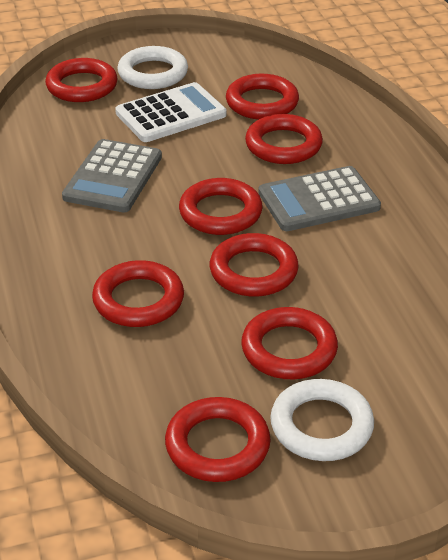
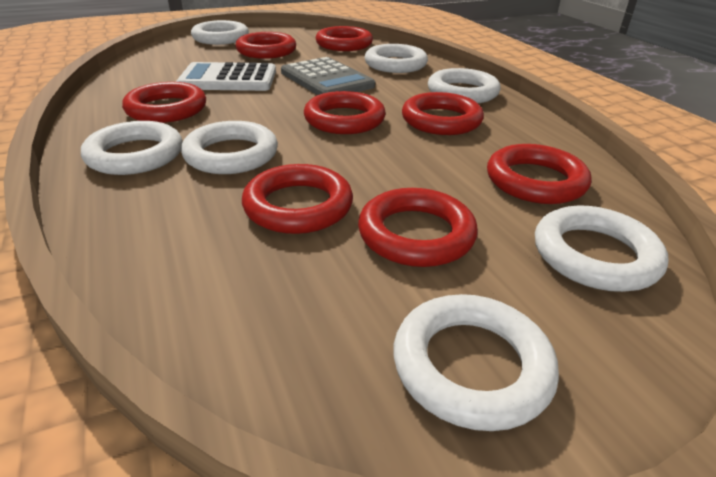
grey calculator: [62,139,162,212] [259,166,381,231] = 2 -> [281,57,375,95] = 1
white ring: [117,46,188,89] [270,379,374,461] = 2 -> [81,121,183,175] [181,121,278,174] [191,20,249,45] [364,44,428,73] [393,294,559,431] [428,68,501,103] [535,205,669,292] = 7

